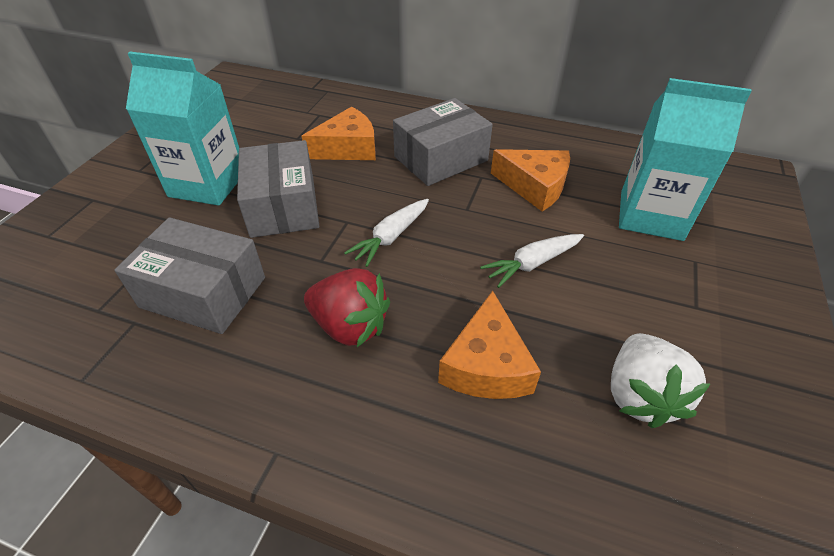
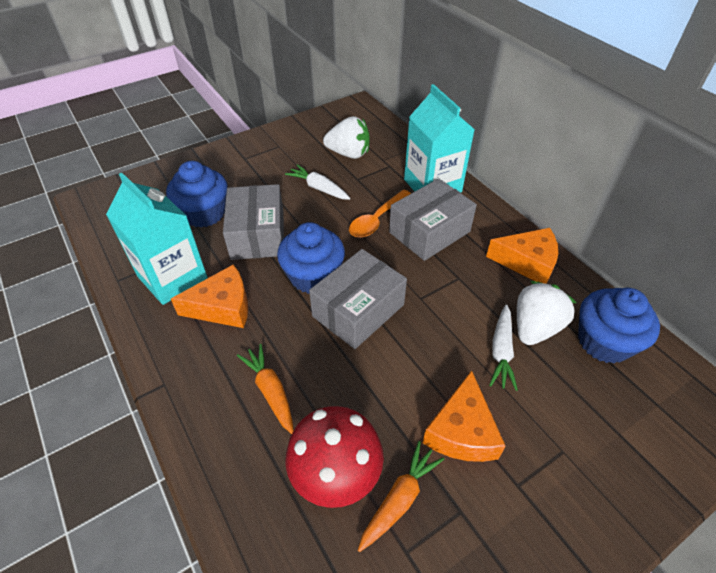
blue cupcake: none = 0 -> [166,161,228,227] [277,222,345,294] [578,288,660,364] = 3
orange carrot: none = 0 -> [237,344,294,434] [358,441,444,552] = 2
orange spoon: none = 0 -> [349,189,411,238] = 1
red mushroom: none = 0 -> [285,406,384,508] = 1
red strawberry: [304,268,390,347] = 1 -> none = 0
white strawberry: [611,333,710,428] = 1 -> [323,116,370,159] [517,281,577,345] = 2

